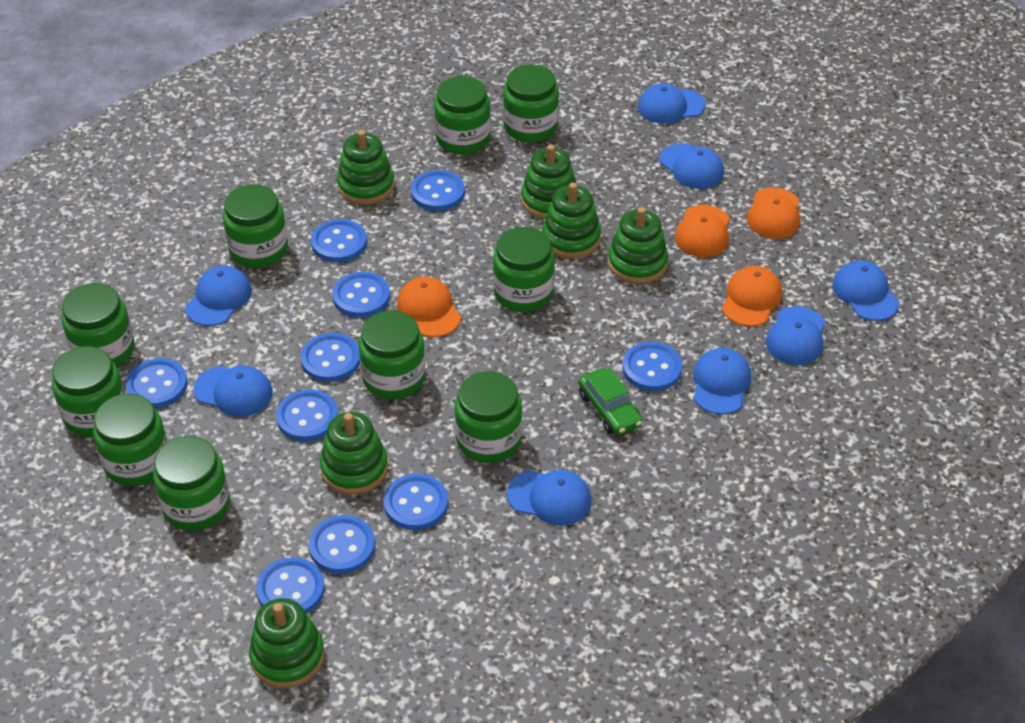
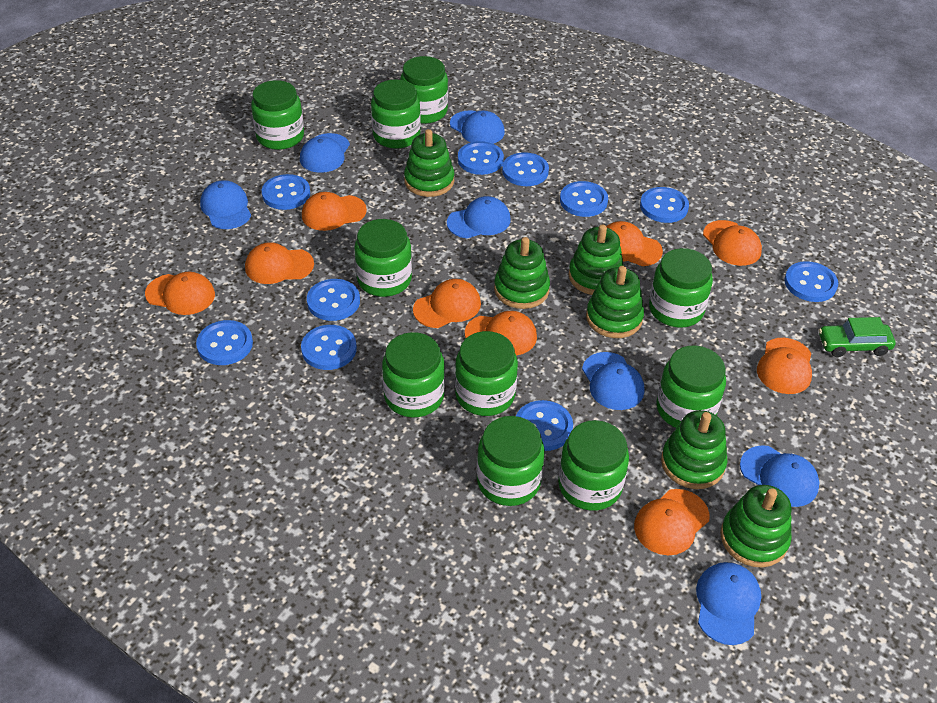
blue cap: [185,266,252,326] [193,366,273,417] [507,470,592,526] [638,84,705,124] [659,143,724,189] [693,348,751,414] [766,306,825,365] [832,260,899,321] = 8 -> [200,180,251,229] [300,133,350,173] [447,196,511,238] [450,110,505,144] [582,352,644,410] [696,562,761,645] [740,445,819,507] = 7
orange cap: [397,277,461,337] [675,205,729,257] [722,266,782,326] [747,187,800,239] = 4 -> [145,272,215,315] [245,242,314,284] [302,192,367,231] [413,279,481,328] [465,311,537,356] [606,221,663,266] [634,489,709,555] [703,220,762,266] [757,338,812,394] = 9

